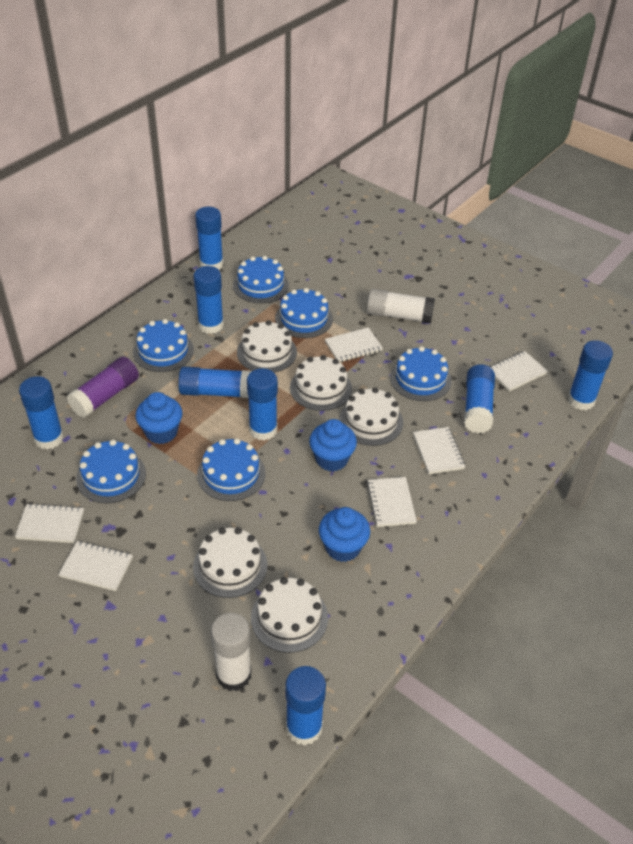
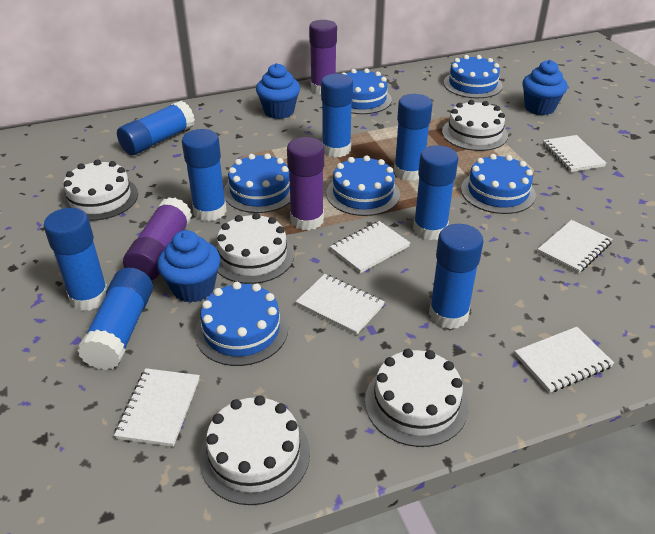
purple glue stick: [67,357,139,418] = 1 -> [123,197,192,281] [287,137,324,230] [309,20,337,95] = 3
white glue stick: [211,613,251,691] [367,289,435,324] = 2 -> none = 0

